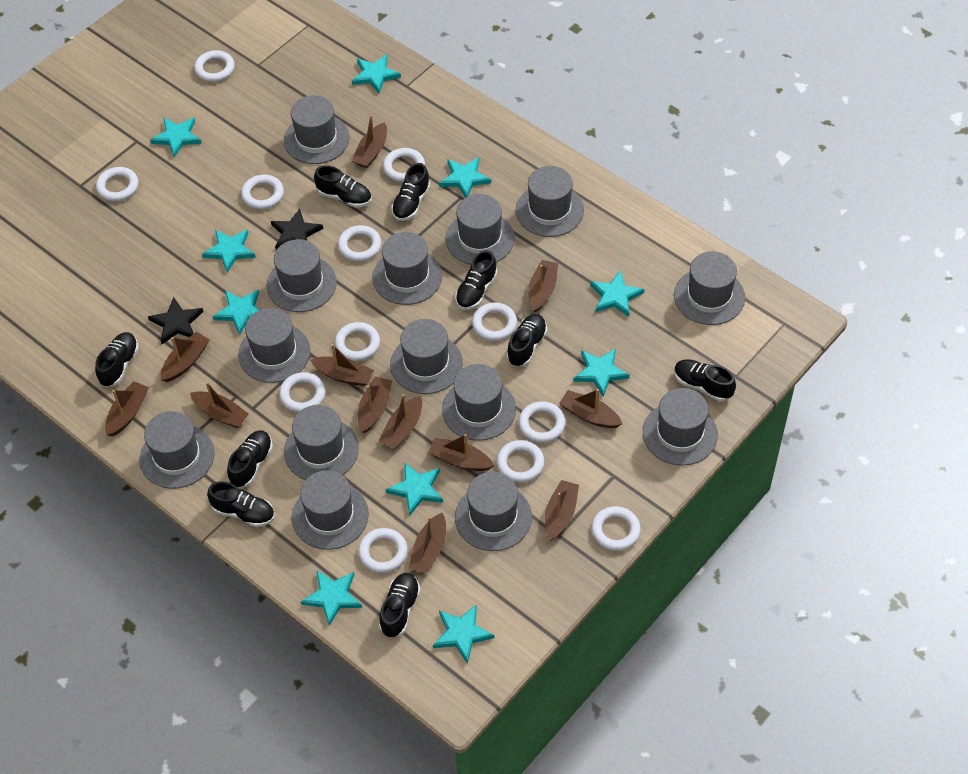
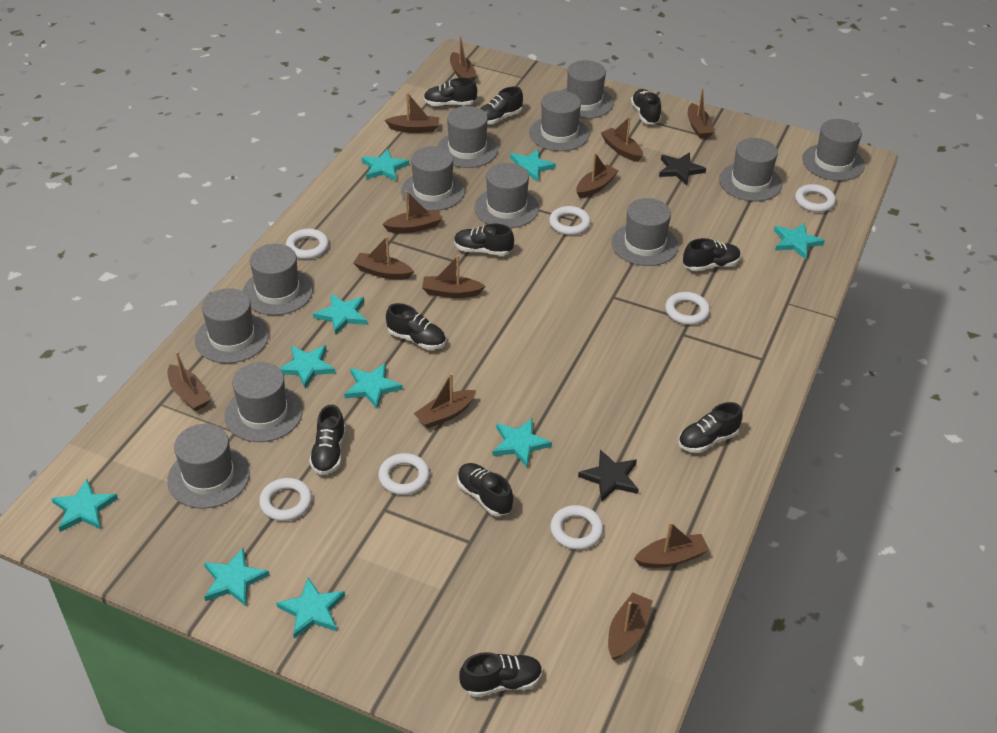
black shoe: [95,332,139,387] [207,481,275,527] [227,430,273,487] [314,166,372,208] [379,573,420,638] [391,163,430,221] [455,250,497,310] [507,314,547,366] [674,359,736,401] = 9 -> [309,405,346,475] [386,303,446,350] [424,78,477,106] [454,223,514,256] [457,463,513,516] [459,652,543,697] [480,87,523,124] [631,89,661,124] [678,402,742,453] [683,238,741,271] = 10
grey hat: [139,411,215,489] [238,308,311,383] [267,239,337,312] [284,95,350,164] [284,405,359,480] [292,470,369,550] [372,232,442,305] [390,319,463,394] [442,364,516,441] [446,194,515,265] [455,472,532,551] [516,166,584,237] [643,388,718,466] [674,251,745,325] = 14 -> [167,424,250,509] [195,288,269,363] [224,362,303,442] [243,244,313,315] [401,146,465,211] [437,106,498,168] [474,163,539,228] [529,91,589,151] [561,60,614,119] [611,198,678,266] [719,138,783,201] [802,119,865,181] = 12
white ring: [96,167,138,201] [194,50,235,82] [241,175,284,209] [279,372,326,412] [335,322,380,361] [338,225,382,262] [358,528,408,573] [383,148,425,182] [472,303,517,341] [497,440,544,483] [519,401,566,443] [591,506,641,551] = 12 -> [259,478,312,521] [286,229,329,259] [378,453,430,495] [549,206,591,235] [550,505,603,550] [665,292,710,325] [795,184,836,212] = 7

